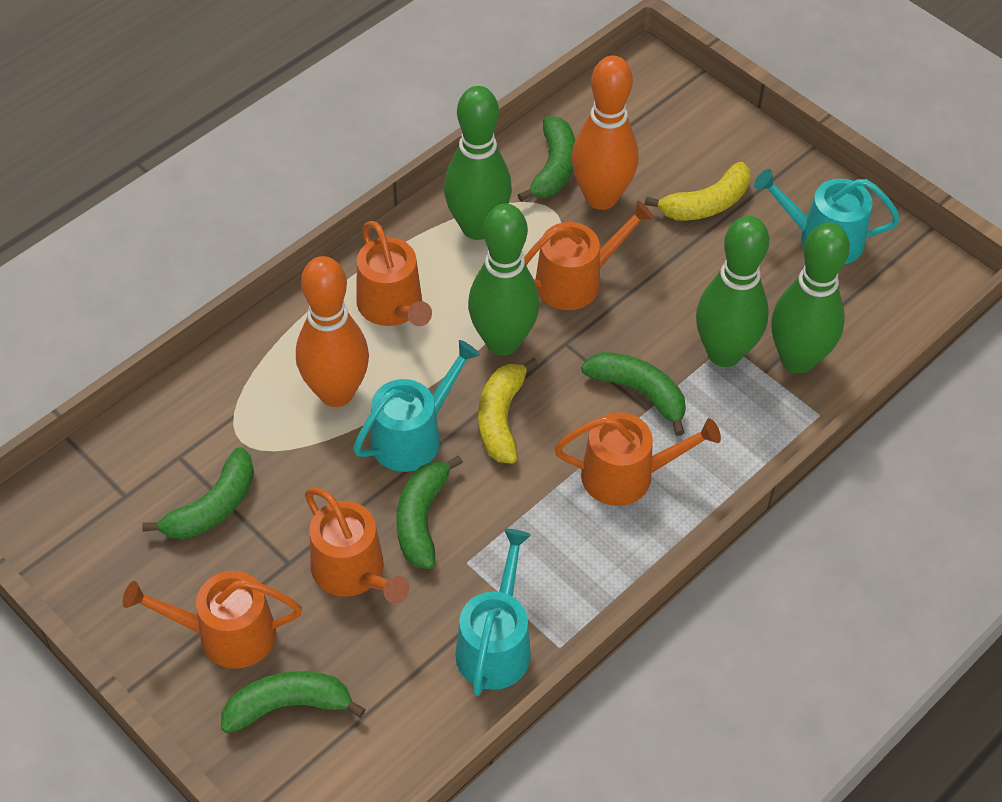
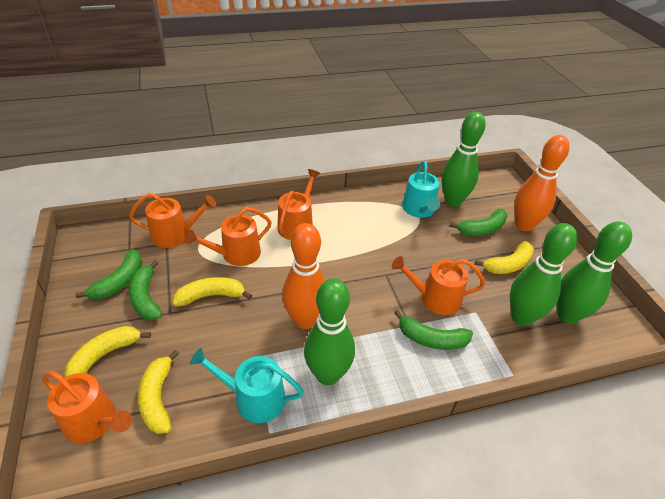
green banana: [142,447,254,539] [221,671,366,733] [396,455,463,569] [518,116,575,202] [581,352,686,436] = 5 -> [75,249,142,299] [128,260,162,320] [394,310,473,350] [449,209,507,236] = 4
turquoise watering can: [353,340,480,472] [455,529,531,696] [754,169,900,265] = 3 -> [190,348,304,423] [402,161,440,218] = 2
yellow banana: [478,358,538,463] [645,162,750,220] = 2 -> [64,326,151,377] [138,350,179,434] [173,277,252,307] [474,241,534,274] = 4

